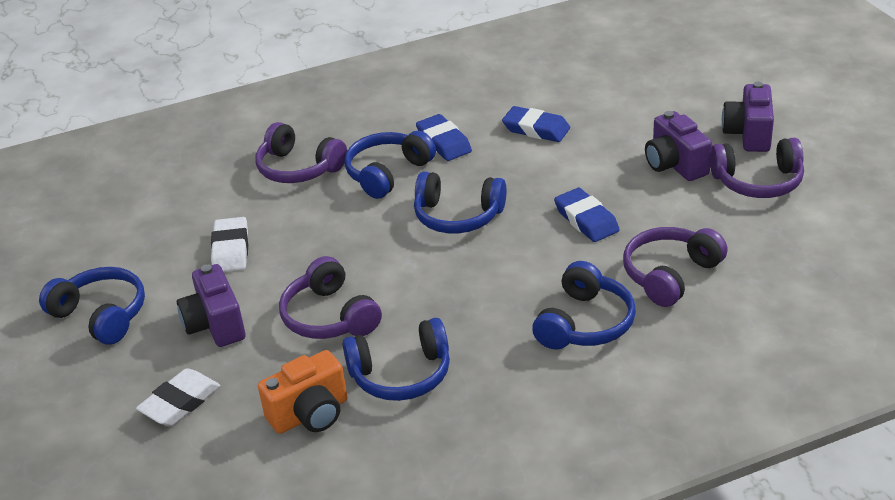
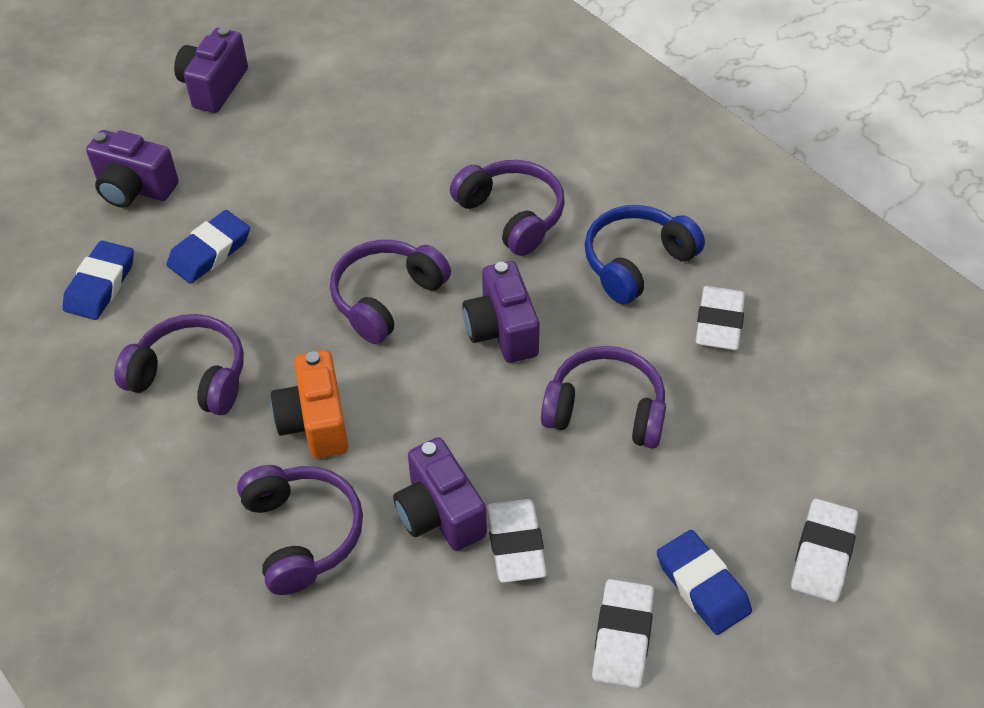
blue headphones: [39,267,145,345] [343,318,450,401] [344,131,436,199] [414,171,507,234] [532,261,636,350] = 5 -> [585,205,705,304] = 1
purple camera: [177,264,245,347] [645,111,712,181] [722,82,774,152] = 3 -> [86,130,179,208] [174,27,248,113] [393,437,487,551] [462,261,540,363] = 4
purple headphones: [256,122,347,183] [279,256,382,339] [623,227,728,307] [710,138,804,198] = 4 -> [114,314,244,415] [237,465,363,595] [330,240,451,344] [450,160,565,256] [541,346,666,449] = 5
white eraser: [136,368,220,426] [211,217,248,272] = 2 -> [487,499,547,583] [592,579,654,688] [695,286,745,350] [791,499,858,602] = 4

